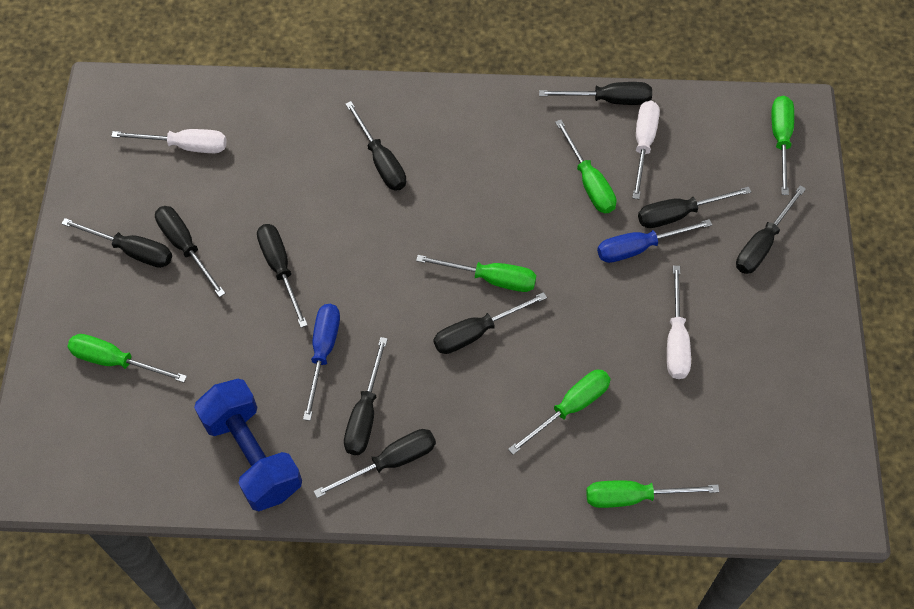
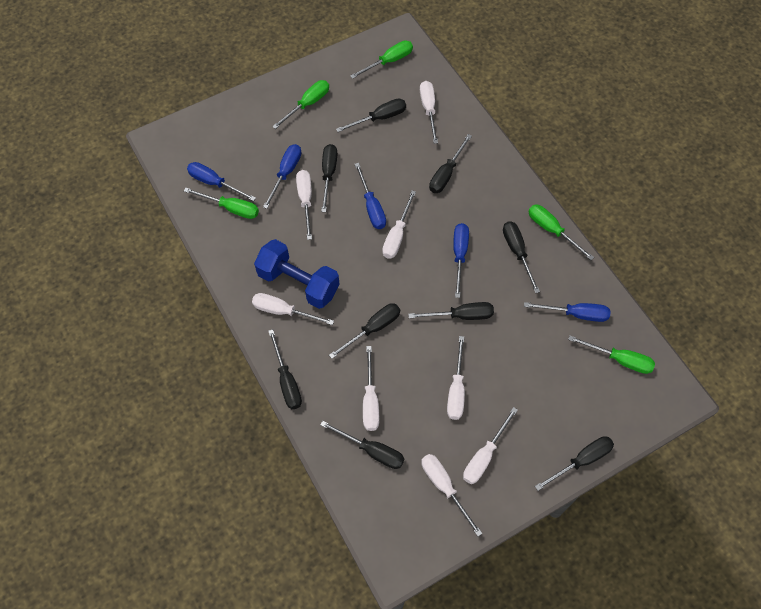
black screwdriver: [61,218,172,268] [155,206,226,297] [257,224,308,328] [314,429,436,498] [344,337,388,455] [346,101,406,191] [434,292,547,354] [539,82,652,105] [638,186,751,228] [736,185,806,274] = 10 -> [268,329,302,409] [320,421,404,469] [321,144,337,212] [329,303,400,359] [336,98,406,132] [408,302,494,320] [429,134,472,193] [503,221,540,293] [535,436,614,491] = 9
blue screwdriver: [303,304,340,421] [597,219,712,263] = 2 -> [187,162,256,201] [263,144,301,209] [355,163,386,229] [453,223,469,298] [524,302,611,322] = 5
green screwdriver: [67,334,187,383] [416,255,536,292] [508,370,611,455] [555,120,616,213] [586,480,719,508] [771,96,794,195] = 6 -> [184,188,259,219] [272,80,329,129] [350,40,413,79] [528,205,594,260] [568,336,655,374] = 5
white screwdriver: [111,129,227,153] [632,101,660,199] [667,265,691,379] = 3 -> [252,293,334,325] [296,170,312,240] [363,346,379,431] [382,191,416,259] [420,81,438,144] [421,454,482,536] [447,336,465,420] [463,407,518,484] = 8

